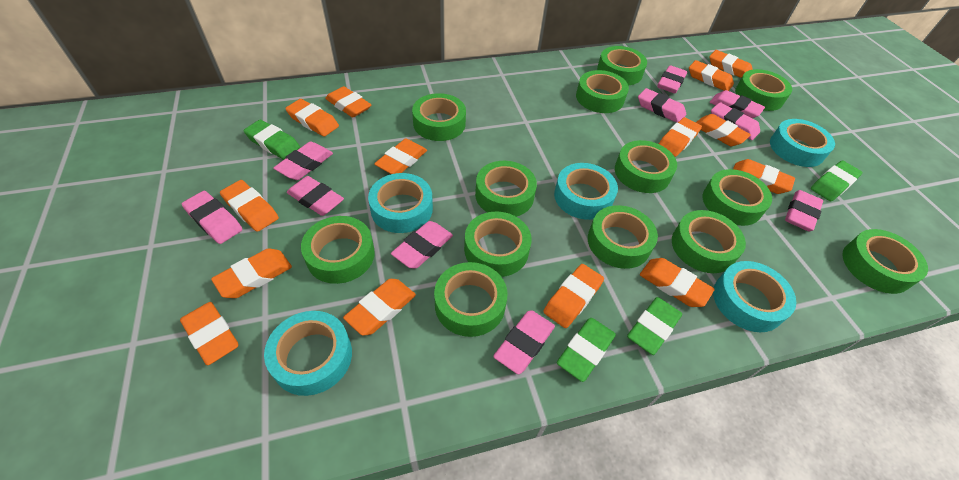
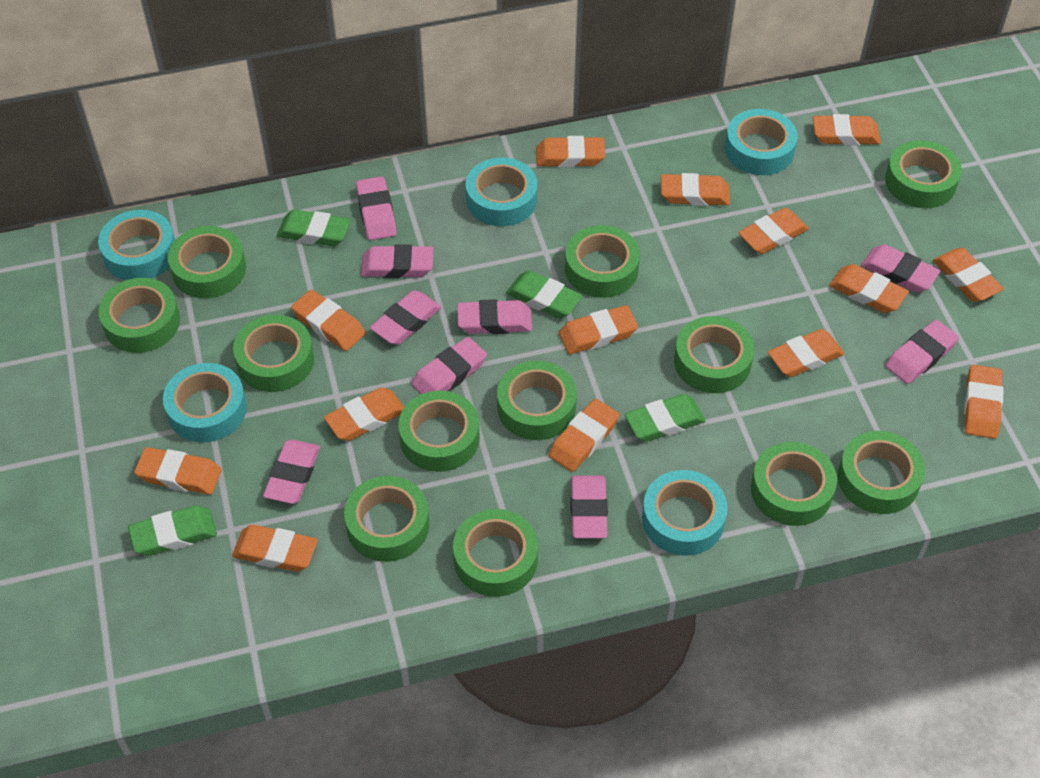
green tape: [301,216,375,284] [412,93,466,141] [434,262,508,337] [464,211,532,277] [475,161,537,217] [576,70,629,113] [588,205,658,269] [597,46,647,85] [615,140,677,193] [672,210,746,273] [703,169,772,226] [735,69,792,111] [842,229,928,294] = 13 -> [98,278,180,353] [168,226,246,298] [233,315,314,392] [344,476,430,562] [398,391,480,472] [453,509,538,597] [497,361,577,440] [565,225,640,298] [674,316,754,393] [751,442,837,526] [838,431,925,514] [885,140,962,208] = 12
pink eraser: [182,191,243,244] [274,142,333,180] [287,176,344,216] [391,221,453,269] [493,310,555,374] [638,88,686,123] [657,65,687,93] [710,90,765,118] [711,102,760,140] [785,190,823,232] = 10 -> [263,440,320,504] [356,176,397,240] [361,244,433,278] [370,290,441,345] [412,337,487,394] [457,299,532,334] [570,475,608,538] [861,244,940,293] [885,320,959,384] = 9

